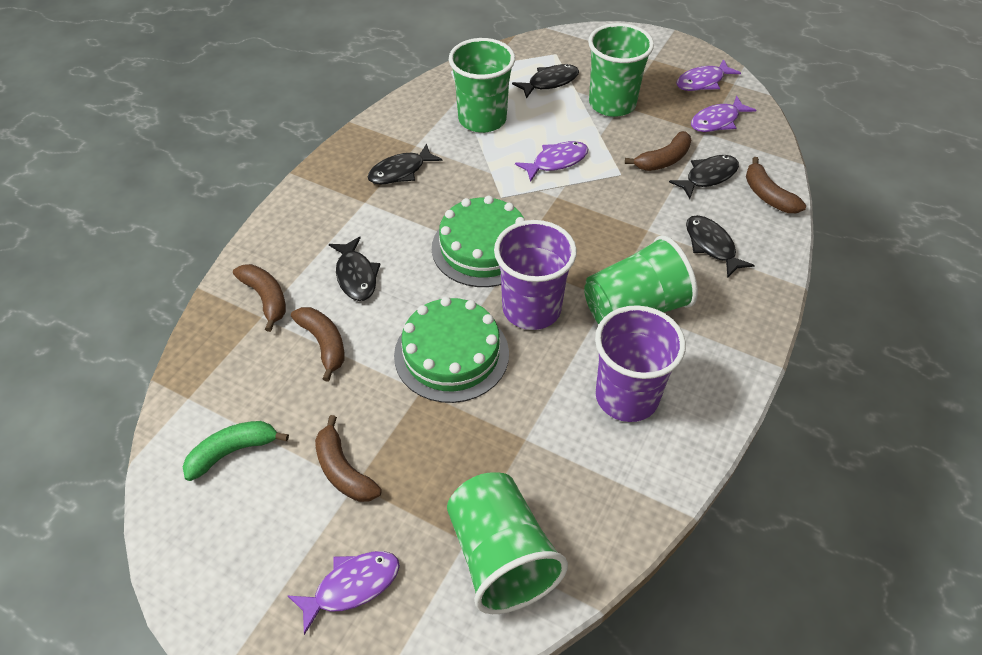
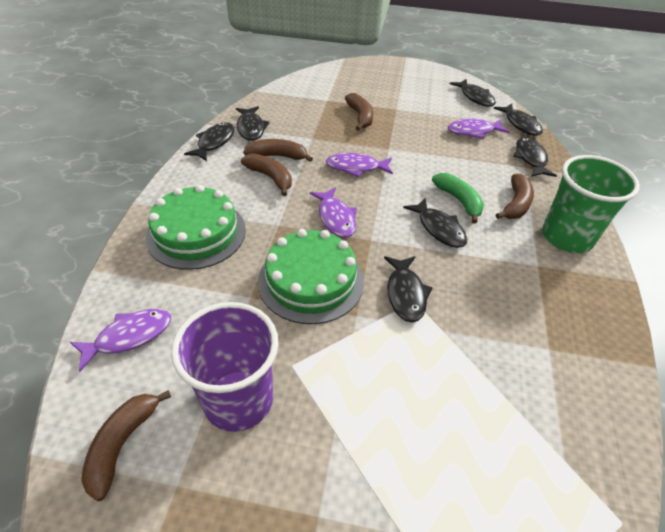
black fish: [329,237,381,301] [367,143,443,185] [512,64,579,99] [669,155,739,199] [686,215,755,278] = 5 -> [184,122,234,161] [236,106,270,141] [384,256,433,322] [403,198,467,248] [450,79,496,107] [494,104,543,136] [513,137,557,177] = 7
green cup: [447,472,568,614] [449,38,515,133] [584,235,698,324] [588,23,654,117] = 4 -> [542,155,640,253] = 1
purple cup: [494,220,577,330] [595,305,686,422] = 2 -> [171,302,279,432] = 1

